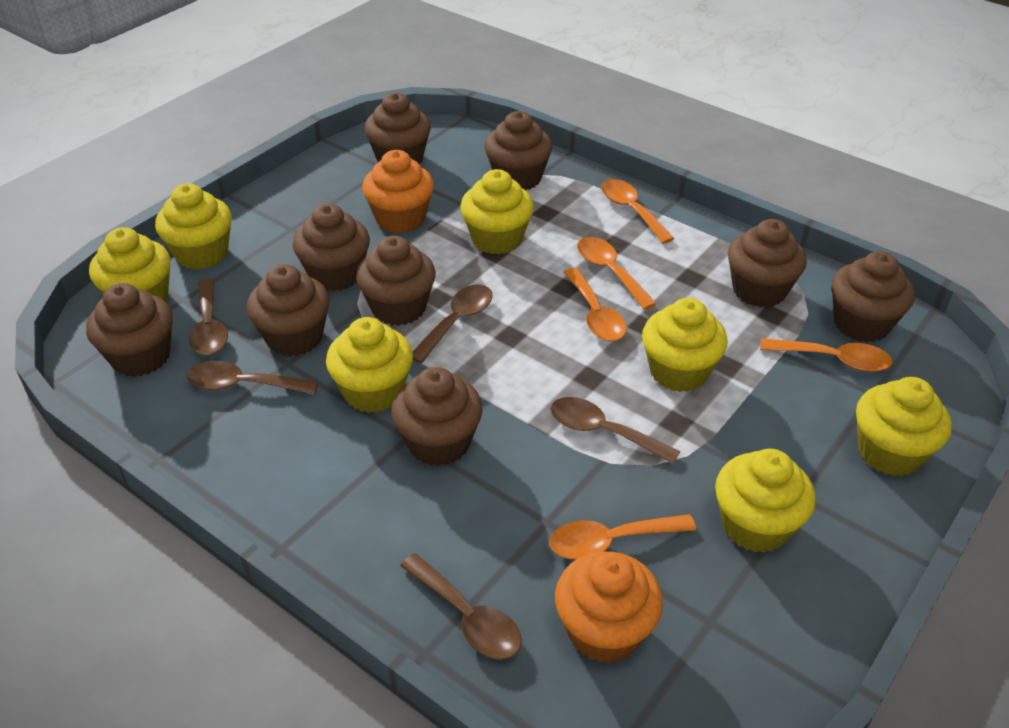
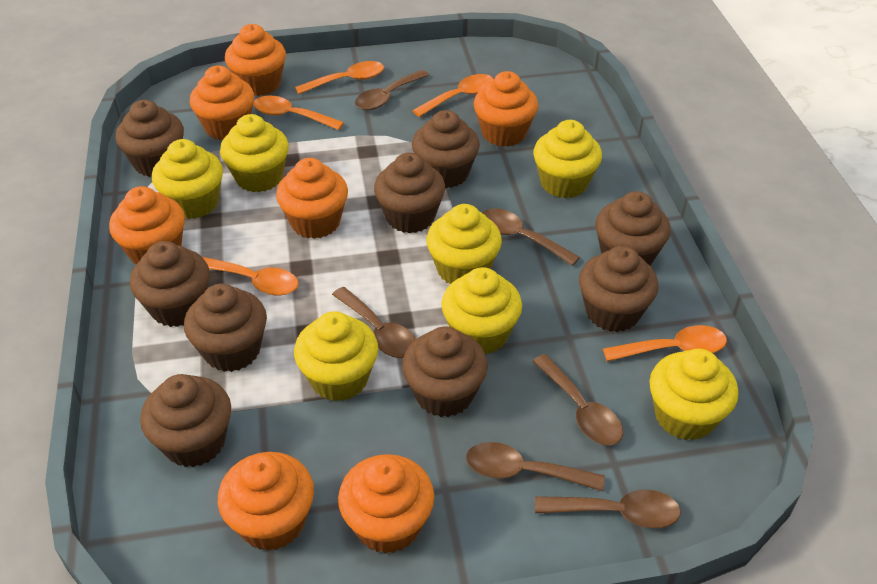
brown spoon: [187,361,318,395] [189,278,228,355] [400,553,522,660] [413,285,493,363] [550,397,680,464] = 5 -> [332,287,415,358] [355,70,429,110] [466,442,605,491] [482,208,580,266] [533,354,623,445] [535,490,681,528] = 6
orange cupcake: [362,150,434,233] [555,551,663,663] = 2 -> [109,186,185,264] [190,65,254,140] [218,452,314,551] [225,24,286,96] [276,158,348,239] [338,454,434,554] [474,71,538,147] = 7

